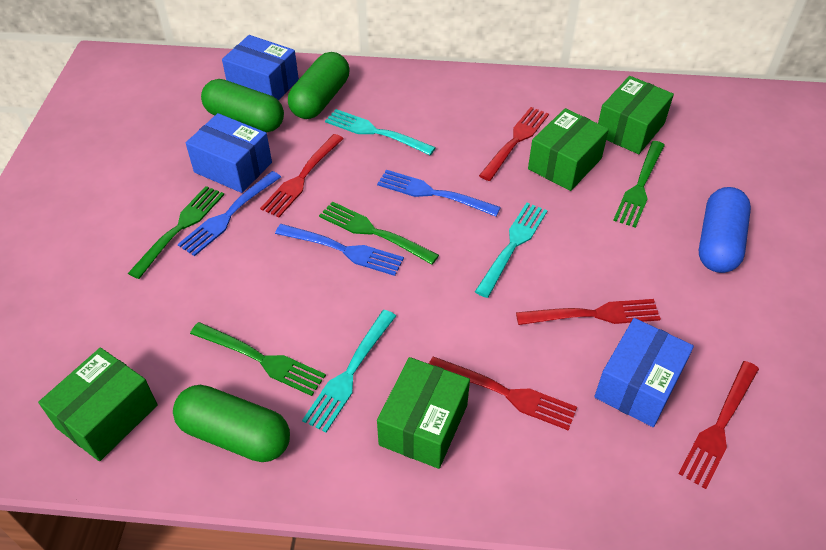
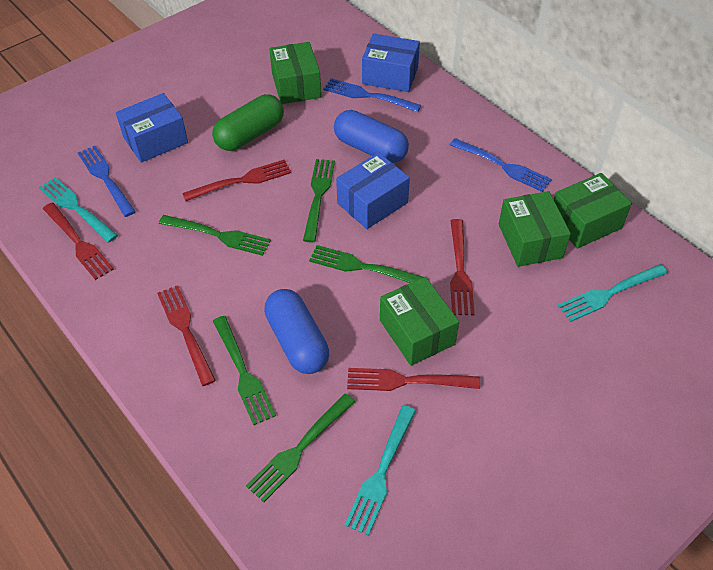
blue capsule: [699,187,751,273] = 1 -> [264,289,329,374] [334,110,409,163] = 2
green capsule: [173,385,290,462] [201,79,284,133] [288,52,349,119] = 3 -> [212,94,284,151] = 1
green fork: [128,186,224,279] [190,322,326,396] [319,201,439,265] [613,141,665,228] = 4 -> [159,215,271,256] [213,316,276,425] [246,393,355,502] [303,159,335,243] [309,245,423,283] = 5

